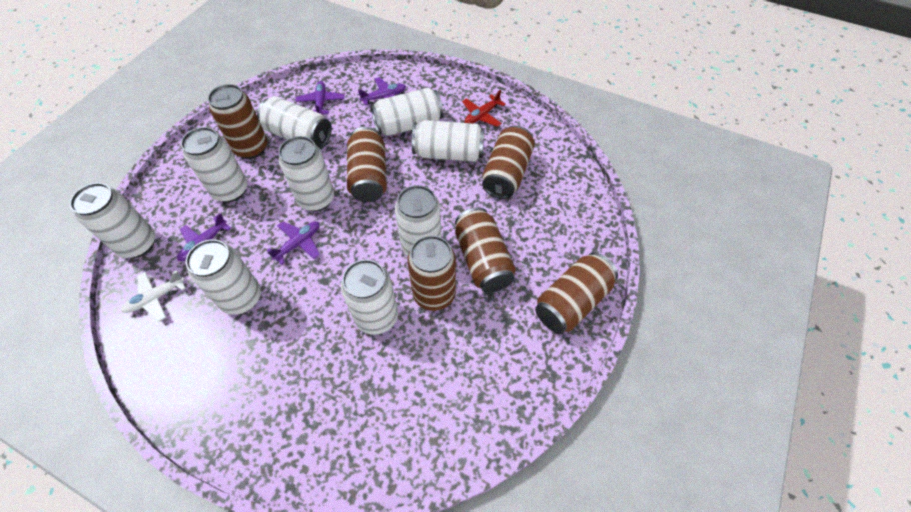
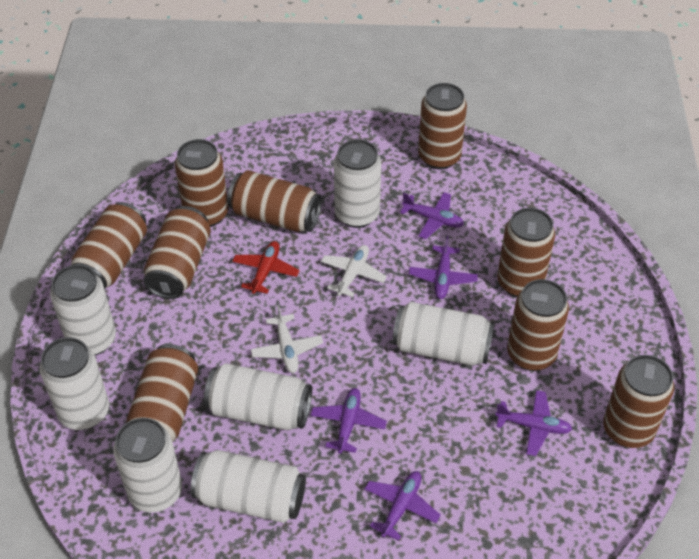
brown can: [208,84,268,159] [347,127,387,202] [407,235,456,311] [455,207,516,293] [482,125,535,199] [535,252,618,333] = 6 -> [71,202,147,289] [126,344,198,442] [143,206,211,299] [175,139,228,227] [227,170,322,232] [418,83,467,169] [497,208,555,297] [507,279,569,371] [603,355,674,448] = 9
purple plane: [177,213,231,261] [267,221,320,265] [295,81,345,114] [358,77,406,105] = 4 -> [311,388,387,454] [364,471,441,541] [400,192,464,239] [409,236,478,299] [495,390,572,456] = 5
white can: [70,183,155,258] [181,127,247,202] [186,239,261,315] [257,96,332,149] [279,136,334,211] [341,259,398,335] [370,88,443,136] [395,185,442,256] [412,120,485,162] = 9 -> [40,337,109,430] [50,265,116,355] [113,418,182,512] [191,450,306,523] [204,363,312,430] [334,139,381,228] [392,302,495,366] = 7
white plane: [121,270,186,322] = 1 -> [251,305,323,373] [321,245,387,297] = 2

